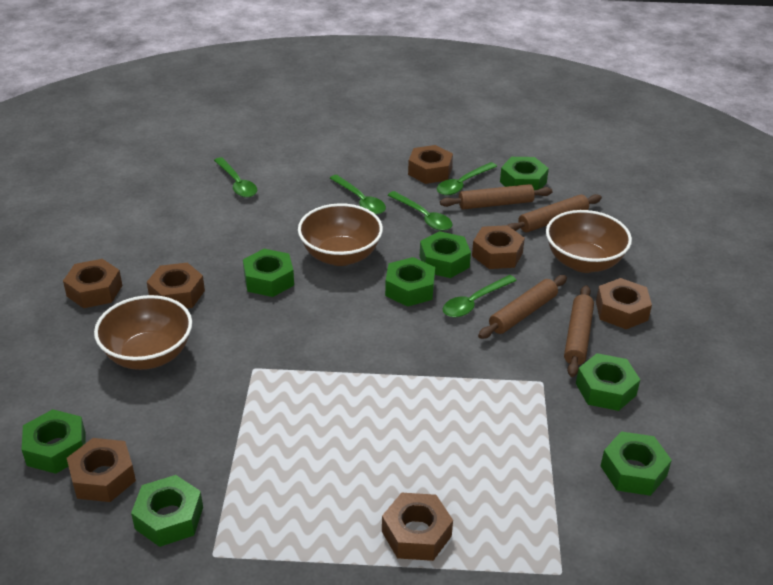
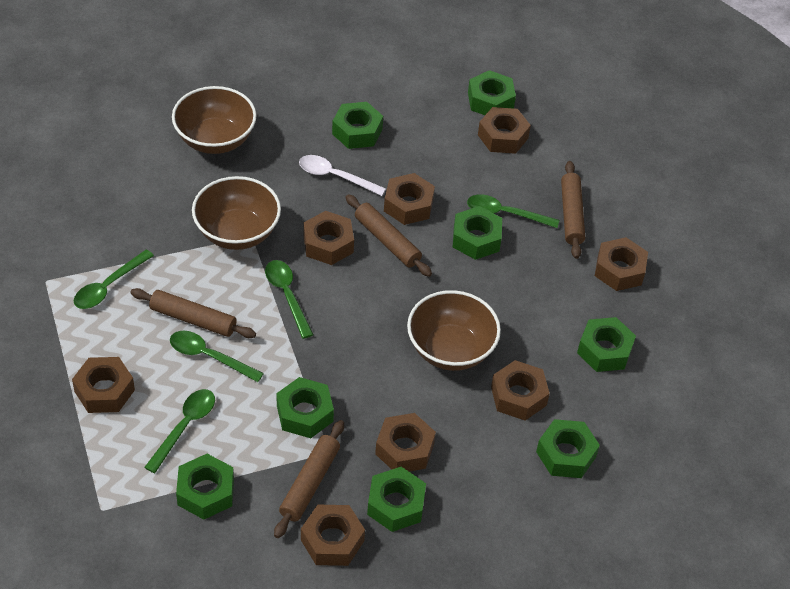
brown nut: [63,259,122,308] [67,438,136,502] [147,263,205,308] [382,493,453,561] [408,145,453,184] [472,225,525,269] [596,278,652,329] = 7 -> [72,357,135,413] [301,505,365,566] [303,211,354,265] [375,413,436,471] [384,173,435,225] [478,107,531,154] [491,360,550,421] [595,237,648,291] = 8
white spoon: none = 0 -> [299,155,386,196] = 1

